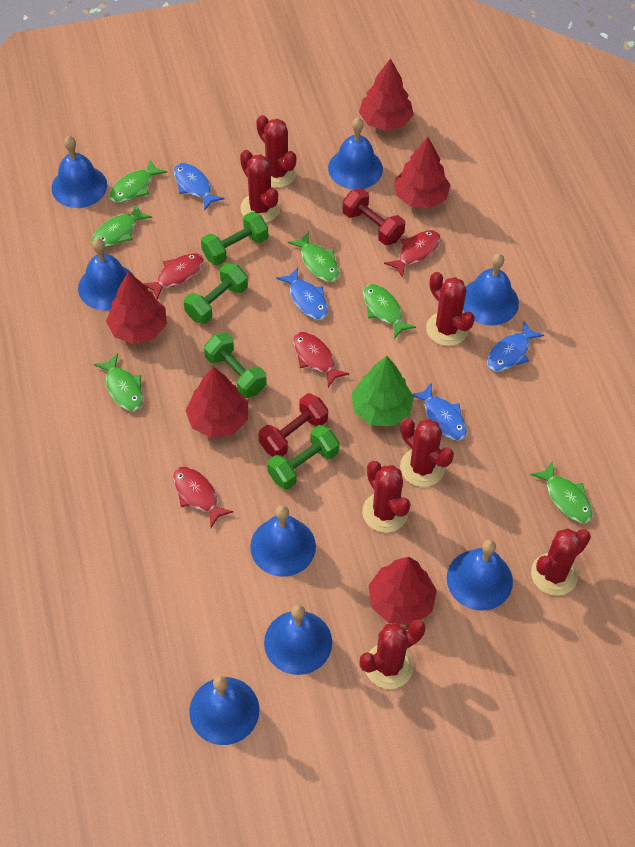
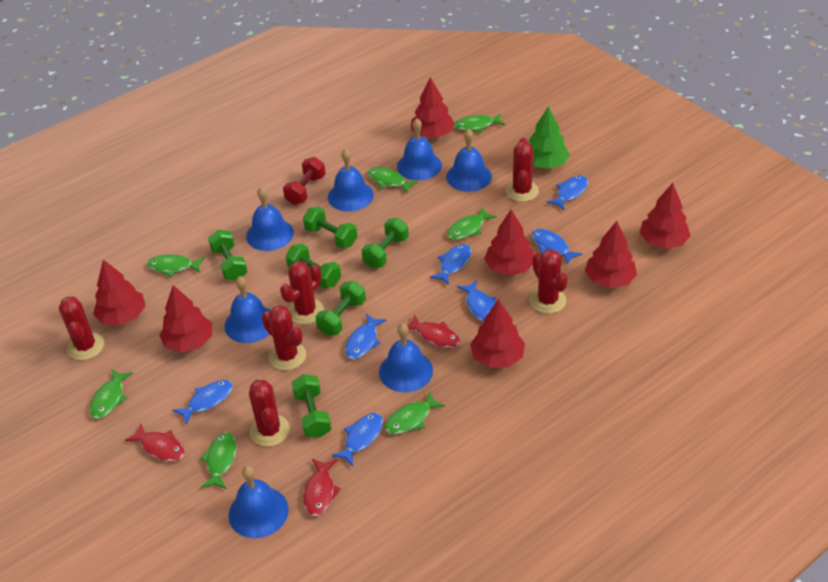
blue bell: [52,136,107,208] [78,238,134,311] [189,675,259,745] [250,505,316,577] [264,604,332,675] [328,117,383,189] [447,540,513,611] [463,253,519,325] = 8 -> [225,276,271,343] [229,466,289,538] [246,187,294,251] [328,148,374,212] [379,323,433,393] [397,118,442,180] [446,129,492,192] = 7
blue fish: [174,163,224,211] [276,267,328,319] [413,382,467,441] [487,321,544,371] = 4 -> [172,380,233,424] [332,413,383,466] [345,314,387,359] [430,244,471,285] [457,280,496,322] [532,229,582,265] [547,175,588,210] = 7
green dumbbell: [184,263,248,324] [201,212,268,266] [204,333,267,398] [267,425,339,490] = 4 -> [208,230,248,280] [286,244,341,288] [292,374,332,438] [303,207,357,248] [315,281,366,335] [361,218,409,268] = 6
green fish: [92,203,152,247] [94,353,143,411] [109,159,167,203] [288,232,339,282] [363,284,416,339] [531,461,593,523] = 6 -> [90,369,133,419] [147,254,205,277] [200,432,237,489] [367,167,418,193] [385,392,445,434] [447,208,497,240] [454,113,505,133] = 7
red cactus: [240,150,280,223] [256,115,297,188] [359,619,426,689] [362,461,410,533] [400,419,454,487] [426,272,475,346] [531,528,591,596] = 7 -> [59,296,104,360] [249,379,290,447] [262,305,306,370] [280,261,324,325] [506,138,539,202] [530,249,568,314] = 6
red dumbbell: [259,393,328,457] [342,188,405,245] = 2 -> [283,157,326,205] = 1
red fish: [143,253,204,300] [173,467,233,528] [293,332,349,387] [384,230,441,278] = 4 -> [125,424,185,462] [303,459,341,517] [407,314,460,348] = 3
red tree: [106,271,167,344] [185,366,248,438] [359,58,414,131] [369,557,437,625] [394,137,451,208] = 5 -> [93,259,146,326] [159,285,212,353] [411,77,455,138] [470,299,525,368] [484,210,534,276] [585,221,637,288] [639,183,691,249] = 7

